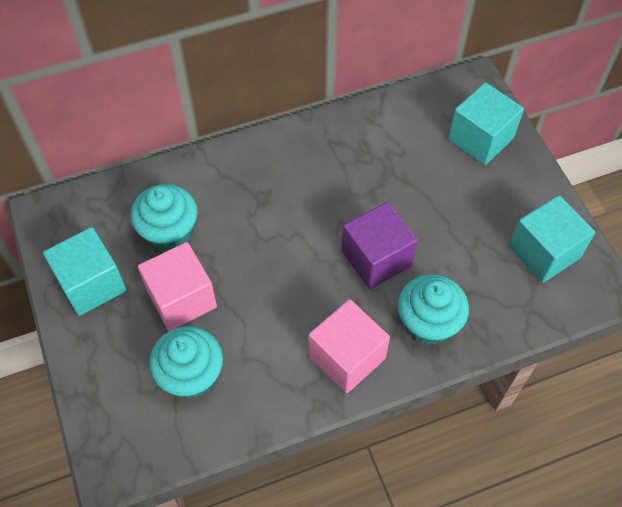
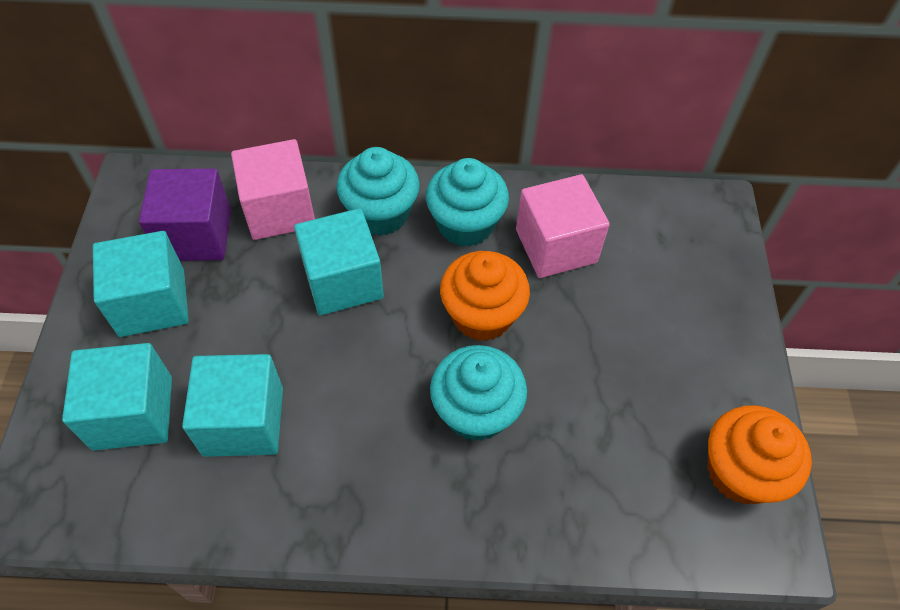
orange cupcake: none = 0 -> [440,251,530,341] [707,405,812,504] = 2
turquoise cube: [43,227,126,316] [448,82,524,165] [509,195,595,283] = 3 -> [62,343,172,451] [93,231,189,337] [182,354,283,457] [294,208,384,315] = 4

